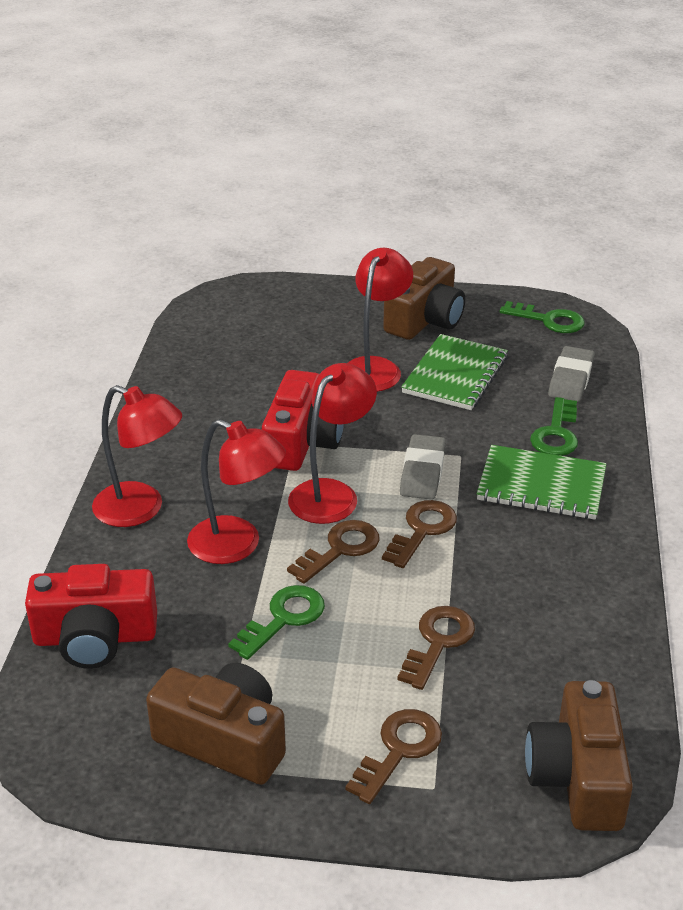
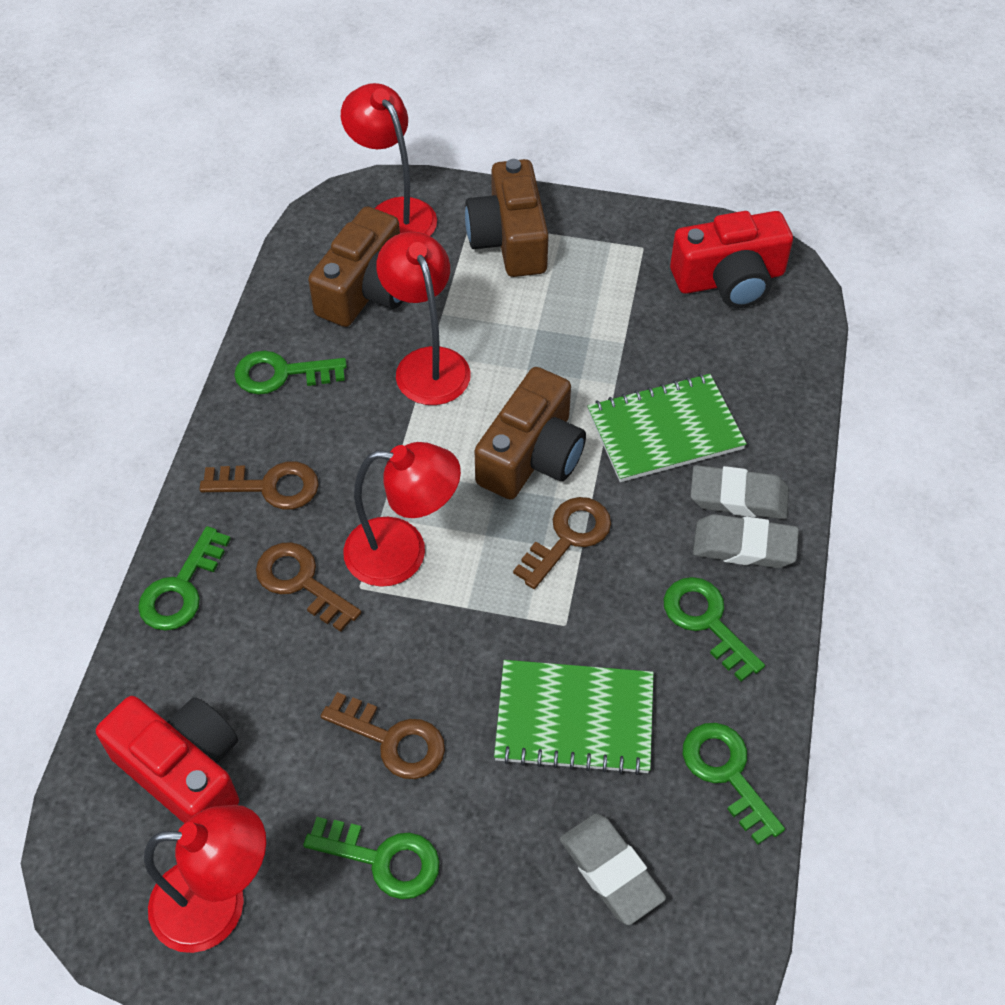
green key: [228,585,325,660] [499,301,585,333] [530,397,578,456] = 3 -> [138,526,231,631] [234,351,347,395] [303,817,440,899] [664,577,765,682] [683,723,785,845] = 5
grey eraser: [400,434,446,500] [548,346,595,402] = 2 -> [560,813,666,925] [691,465,789,519] [693,514,799,568] = 3

